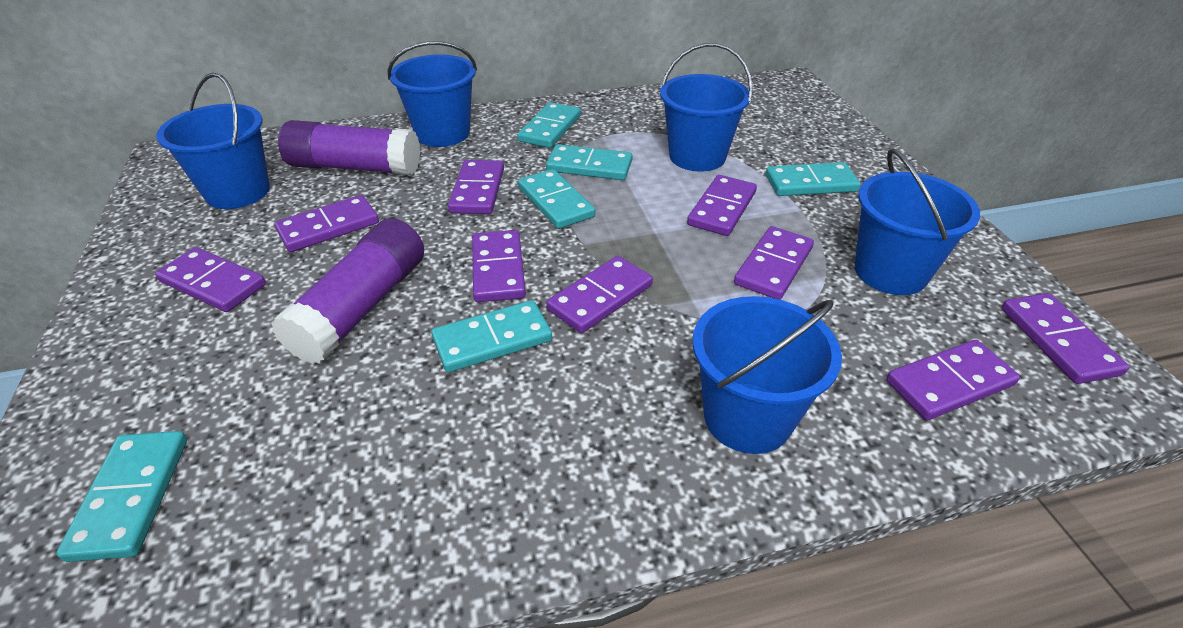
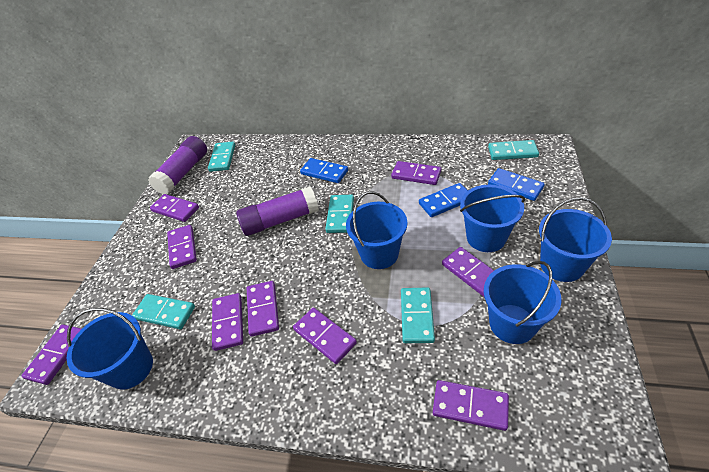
blue domino: none = 0 -> [300,158,348,183] [419,183,468,217] [488,168,545,201] = 3
turquoise domino: [56,431,187,562] [431,300,552,372] [517,102,581,148] [518,169,595,229] [546,144,633,180] [766,162,861,196] = 6 -> [132,294,195,329] [208,142,235,172] [325,195,354,233] [401,287,435,343] [488,140,539,160] = 5

